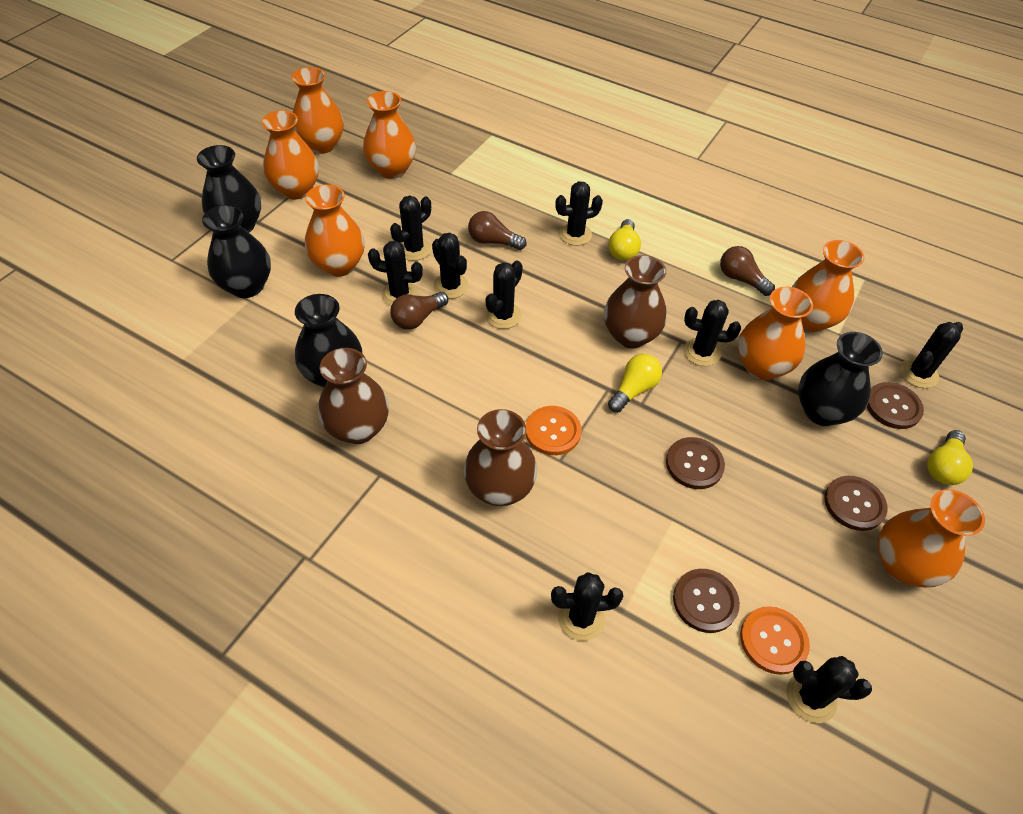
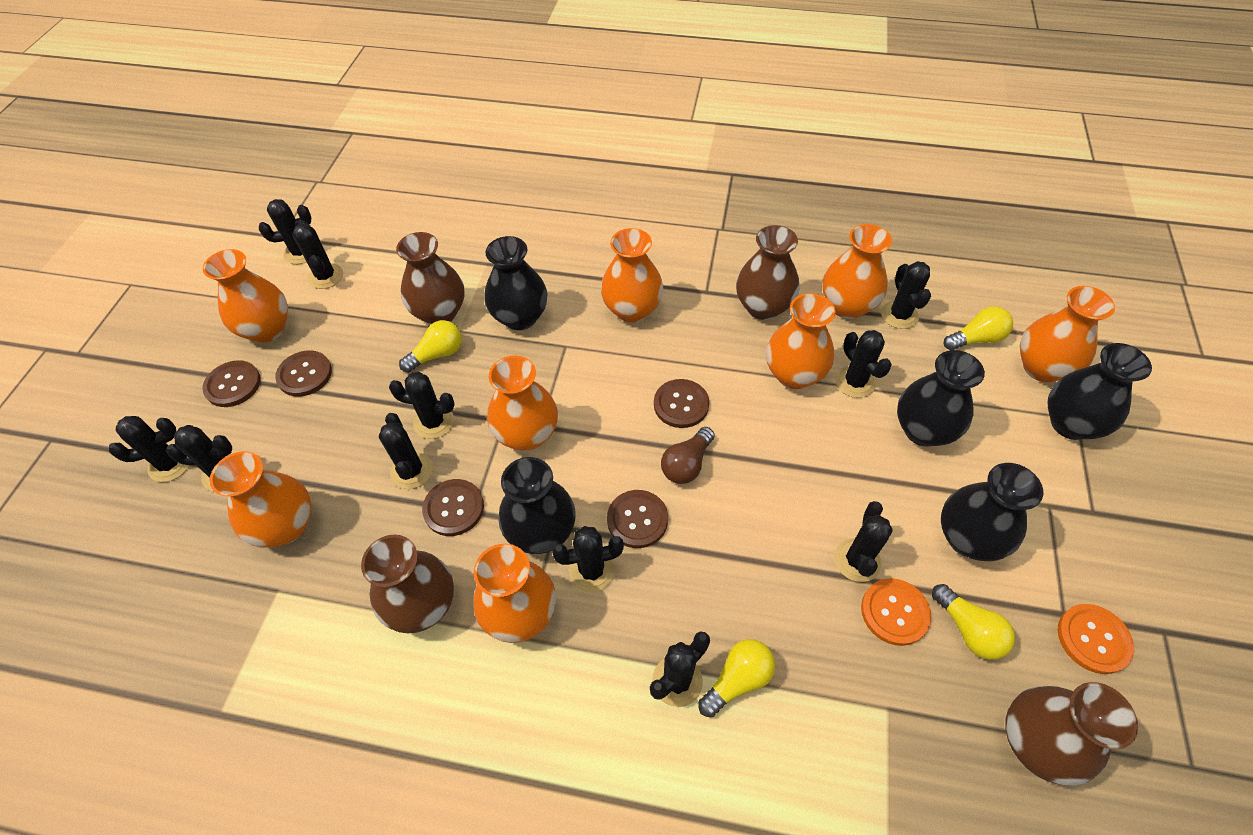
black cactus: [368,241,423,306] [390,195,431,261] [432,233,469,299] [485,261,523,329] [551,572,624,641] [555,181,603,246] [684,300,741,366] [786,656,872,723] [900,322,963,388] = 9 -> [109,416,190,482] [166,425,232,491] [259,199,311,264] [292,220,343,289] [379,413,433,489] [389,372,455,439] [552,526,624,592] [650,631,710,707] [834,501,893,582] [835,330,892,398] [881,261,931,329] = 11
black vase: [197,145,261,233] [202,205,271,298] [295,294,362,388] [798,332,883,426] = 4 -> [485,236,548,330] [499,457,576,554] [897,350,985,447] [941,463,1043,561] [1047,343,1152,440] = 5
brown button: [666,437,725,489] [673,569,740,633] [824,476,887,531] [867,382,924,429] = 4 -> [202,360,261,407] [275,351,332,397] [422,479,484,536] [607,490,668,548] [654,379,709,428] = 5
brown light bulb: [390,292,448,330] [468,211,526,250] [720,246,775,296] = 3 -> [661,427,715,484] = 1
brown vase: [318,348,389,444] [464,409,537,506] [604,255,667,349] = 3 -> [361,535,454,633] [396,232,464,324] [736,225,799,320] [1005,682,1138,786] = 4
orange vase: [262,110,319,199] [291,67,344,154] [305,184,365,277] [363,91,416,179] [738,287,813,380] [792,240,864,332] [878,489,985,588] = 7 -> [203,249,288,343] [210,451,312,548] [473,544,556,643] [487,356,558,451] [601,228,663,323] [766,293,836,389] [823,224,892,319] [1020,286,1115,382] = 8
yellow light bulb: [608,219,641,261] [608,354,662,412] [927,430,973,485] = 3 -> [399,320,462,372] [698,639,776,718] [932,584,1015,660] [943,306,1013,350] = 4

